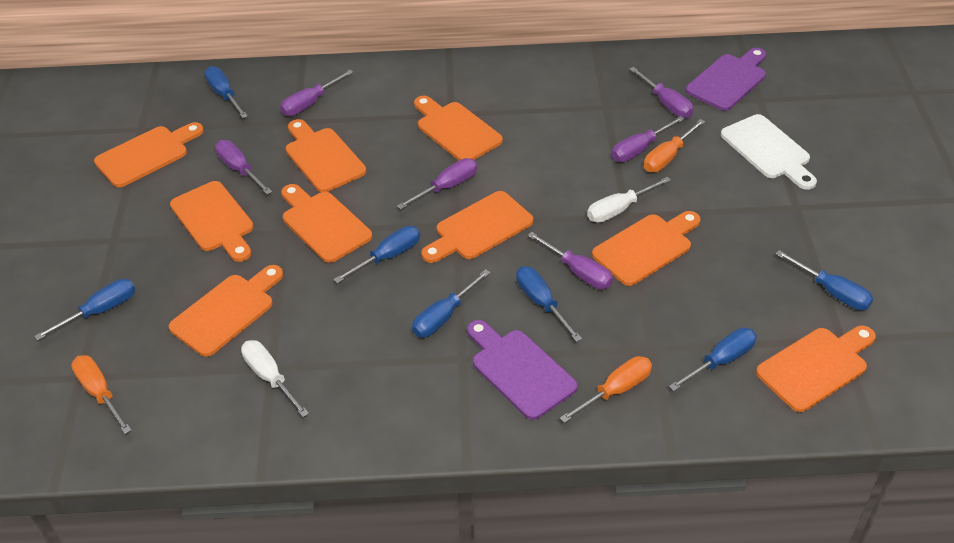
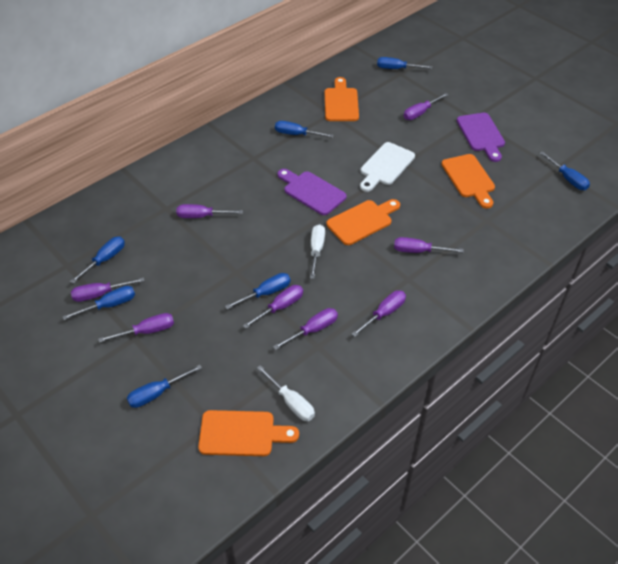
orange cutting board: [94,122,204,187] [169,265,283,357] [170,181,254,262] [281,184,372,263] [286,119,366,192] [414,96,503,160] [421,191,533,263] [592,211,701,286] [756,326,876,412] = 9 -> [198,410,299,456] [325,77,359,121] [327,199,400,245] [441,154,495,209] = 4
orange screwdriver: [71,355,131,434] [560,356,652,423] [644,119,705,172] = 3 -> none = 0
purple screwdriver: [215,140,272,195] [280,70,354,116] [397,158,477,209] [528,232,613,289] [612,116,685,162] [629,67,694,118] = 6 -> [71,277,144,302] [98,313,174,343] [176,204,243,218] [243,285,303,329] [273,308,338,350] [352,290,406,337] [394,237,464,253] [404,93,449,120] = 8

